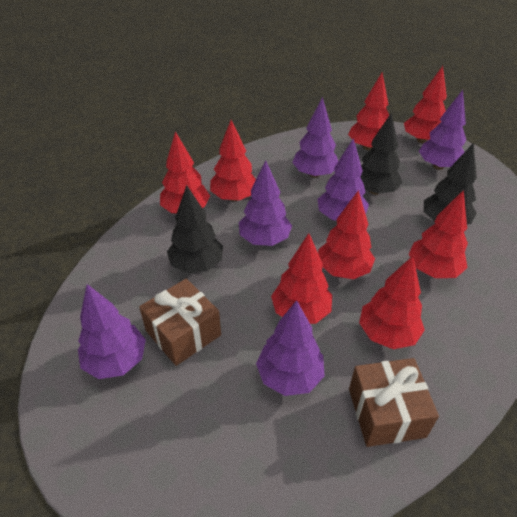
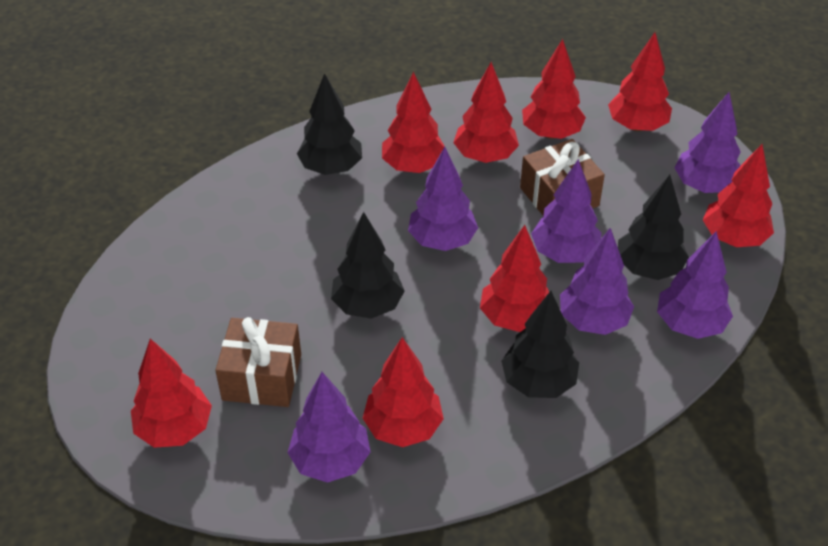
black tree: [167,185,223,273] [360,113,403,195] [424,143,477,225] = 3 -> [297,73,362,175] [331,212,404,319] [501,291,579,398] [618,175,689,280] = 4

